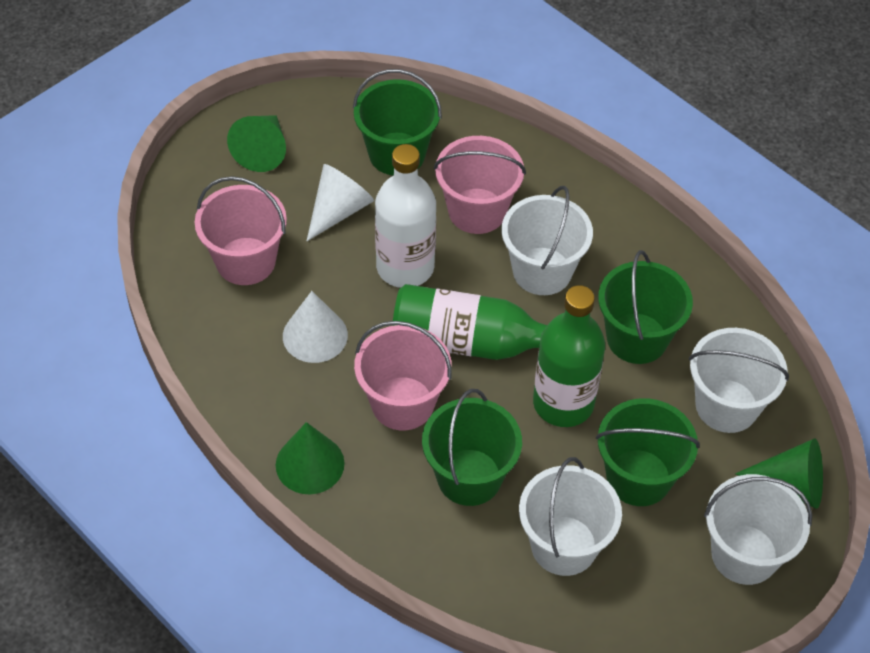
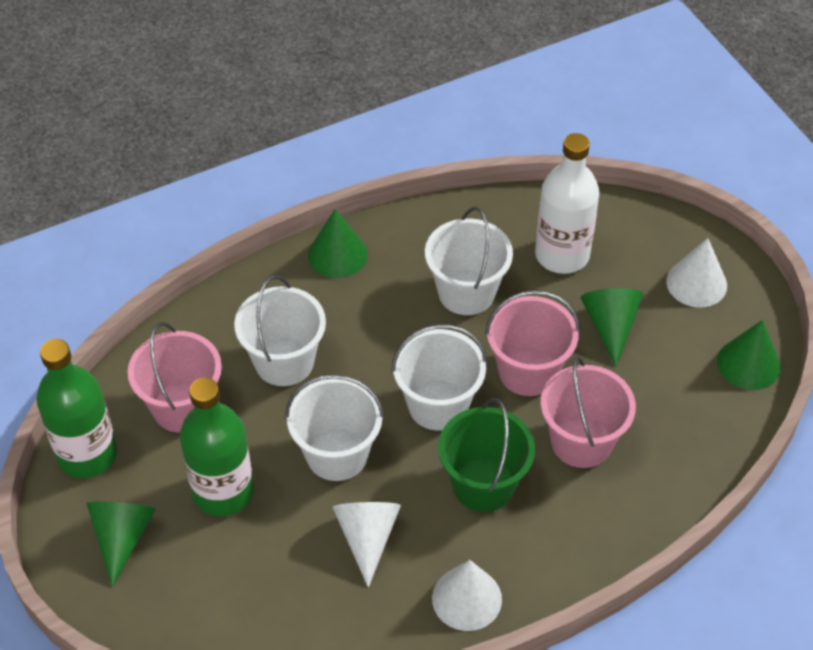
green bucket: [353,69,442,175] [422,389,522,506] [596,398,700,506] [598,250,693,364] = 4 -> [438,398,535,512] = 1
green cone: [227,115,286,172] [276,422,345,494] [735,438,823,509] = 3 -> [87,502,156,587] [308,209,368,278] [581,288,643,367] [717,320,781,390] = 4
white cone: [283,291,348,363] [307,164,374,241] = 2 -> [332,502,401,588] [432,560,502,631] [666,238,727,308] = 3

